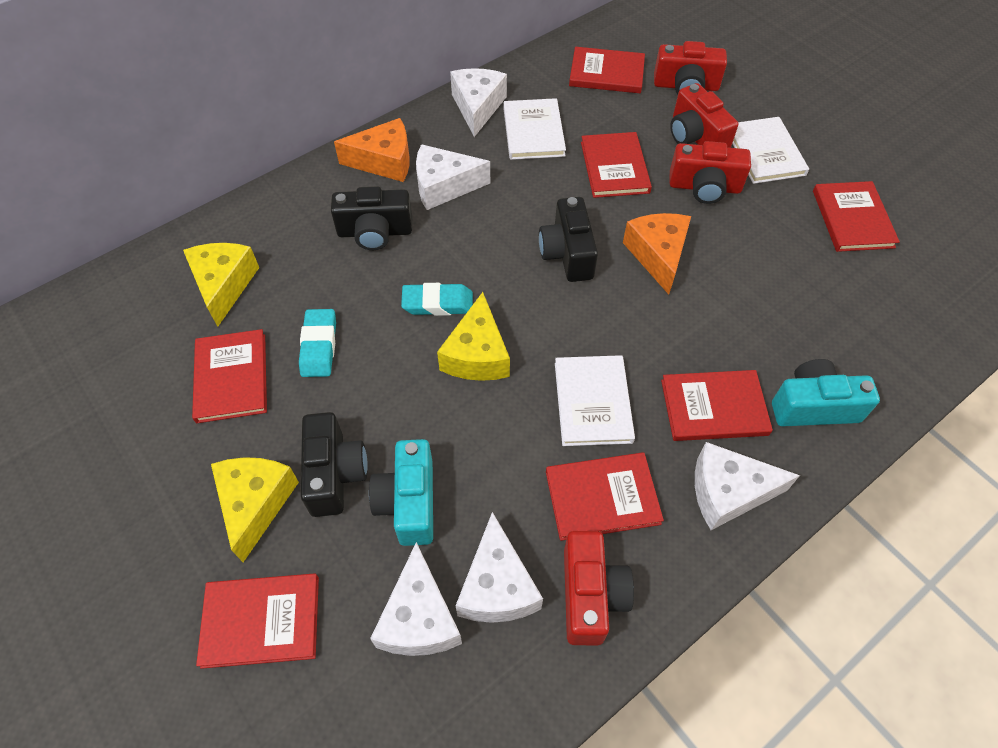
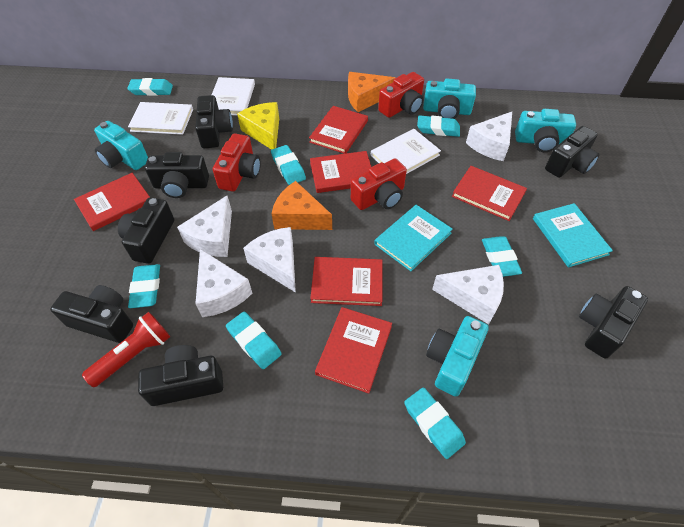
black camera: [301,412,368,517] [331,186,412,250] [539,197,598,282] = 3 -> [50,285,133,343] [118,197,174,264] [138,345,223,406] [145,152,209,198] [195,95,233,148] [545,126,599,178] [579,286,648,359] = 7
red book: [192,329,267,423] [196,573,319,669] [546,452,664,541] [569,47,645,93] [581,132,652,198] [661,370,773,441] [813,181,900,252] = 7 -> [74,173,150,231] [309,106,368,154] [310,151,371,193] [310,257,383,306] [315,307,392,394] [452,166,527,221] = 6
red camera: [564,531,634,646] [654,41,727,94] [669,141,751,204] [670,83,738,148] = 4 -> [213,134,261,192] [351,158,407,210] [378,72,424,118] = 3
red flashlight: none = 0 -> [82,312,170,387] = 1
turquoise book: none = 0 -> [374,205,453,271] [533,203,613,267] = 2
turquoise camera: [369,439,433,546] [772,359,880,427] = 2 -> [94,121,148,170] [423,78,476,119] [426,316,489,397] [515,109,576,152] = 4
turquoise eraser: [299,309,336,377] [401,283,473,316] = 2 -> [127,78,173,96] [128,264,160,308] [226,312,282,369] [271,145,306,185] [404,387,466,459] [417,115,460,137] [482,236,522,277] = 7
yellow cheese: [183,243,259,327] [211,457,299,562] [437,292,510,381] = 3 -> [237,102,279,150] = 1

